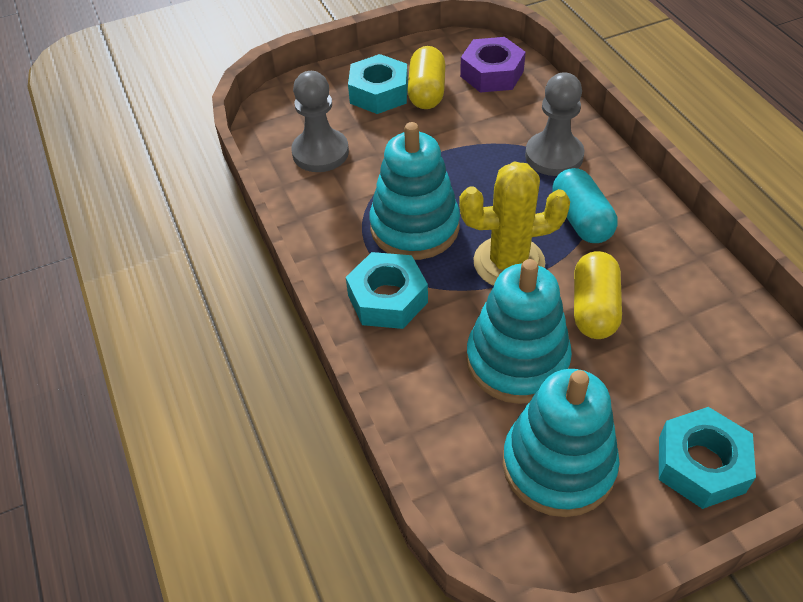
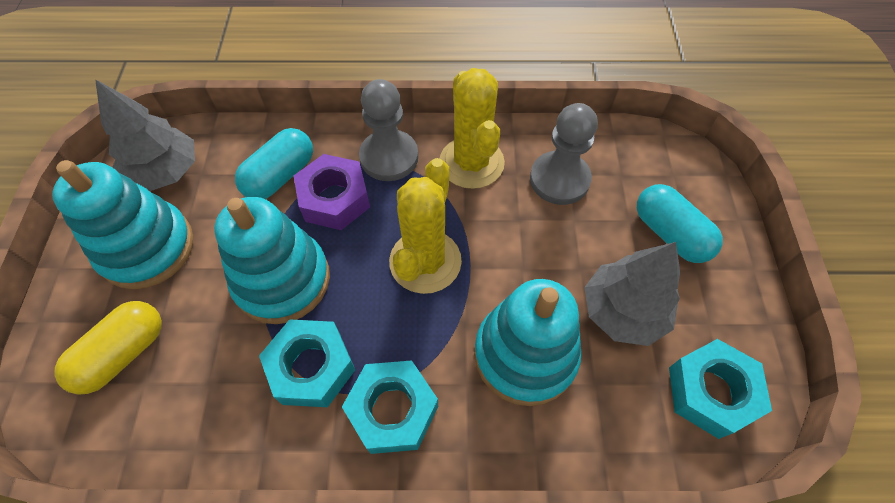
grey tree: none = 0 -> [95,79,195,191] [584,242,680,346] = 2
turquoise capsule: [552,168,618,243] = 1 -> [235,128,313,199] [637,184,723,263] = 2
yellow cactus: [459,161,570,286] = 1 -> [389,158,462,294] [440,68,505,189] = 2
yellow capsule: [407,46,445,109] [574,251,622,339] = 2 -> [54,301,162,395] = 1

